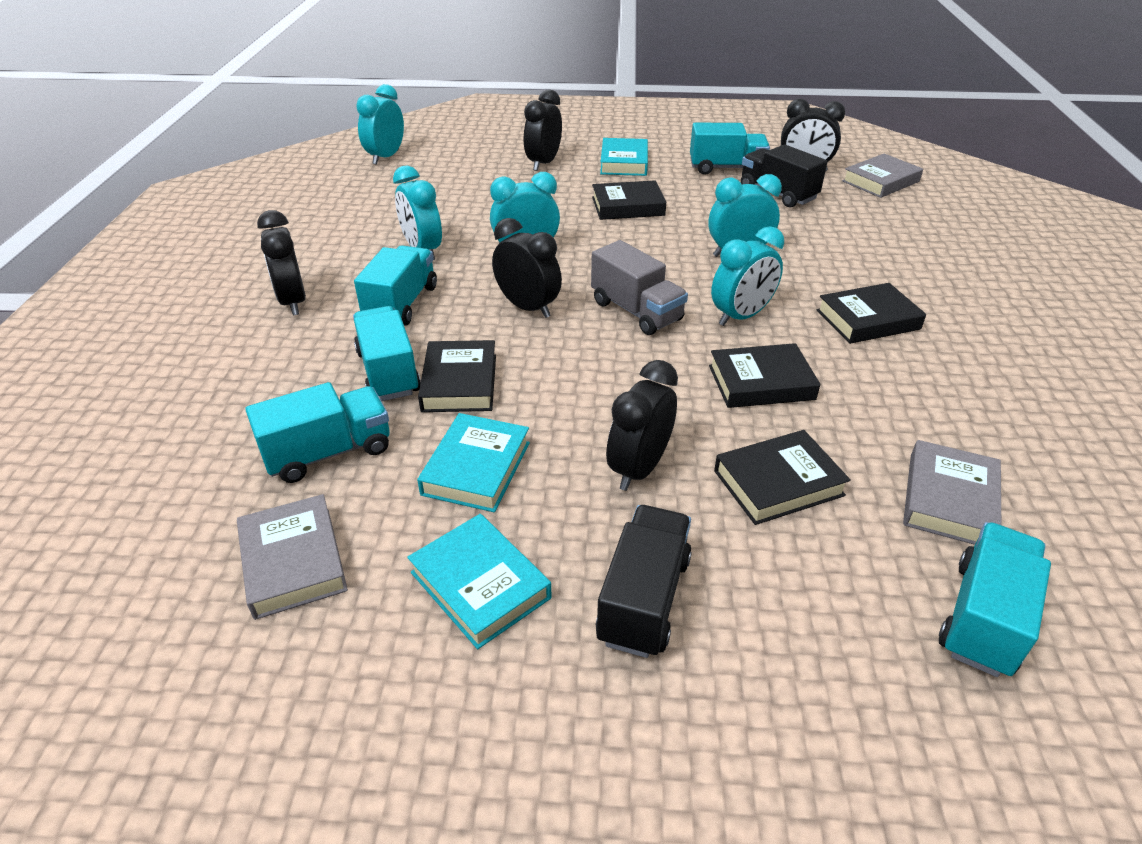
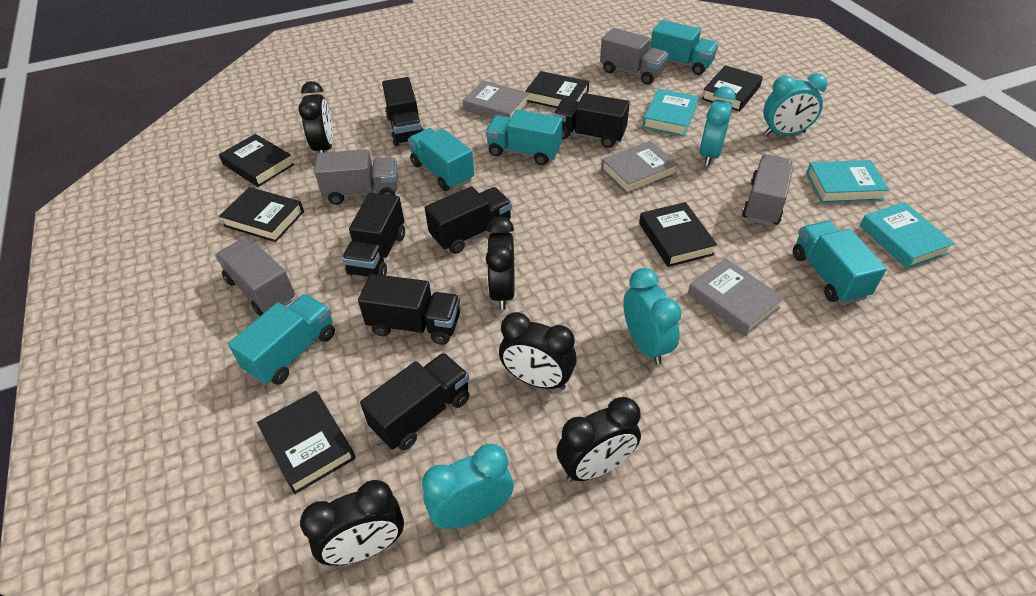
black book: [418,340,496,412] [592,180,666,220] [709,343,820,408] [714,430,851,525] [817,283,926,344] = 5 -> [219,134,294,187] [219,187,304,242] [257,391,355,494] [525,71,589,108] [639,202,717,267] [702,65,763,111] = 6
black truck: [596,505,692,658] [741,144,828,208] = 2 -> [342,193,405,277] [358,274,460,345] [360,353,470,450] [382,77,424,146] [425,186,512,254] [554,93,630,148] = 6
grey truck: [591,240,688,335] = 1 -> [215,239,295,316] [314,149,398,205] [600,28,668,85] [742,154,793,226] = 4
turquoise clock: [356,84,404,165] [393,165,442,260] [490,172,560,242] [708,174,782,257] [711,226,784,326] = 5 -> [422,444,514,529] [623,268,682,365] [700,87,736,166] [763,73,828,135] = 4

